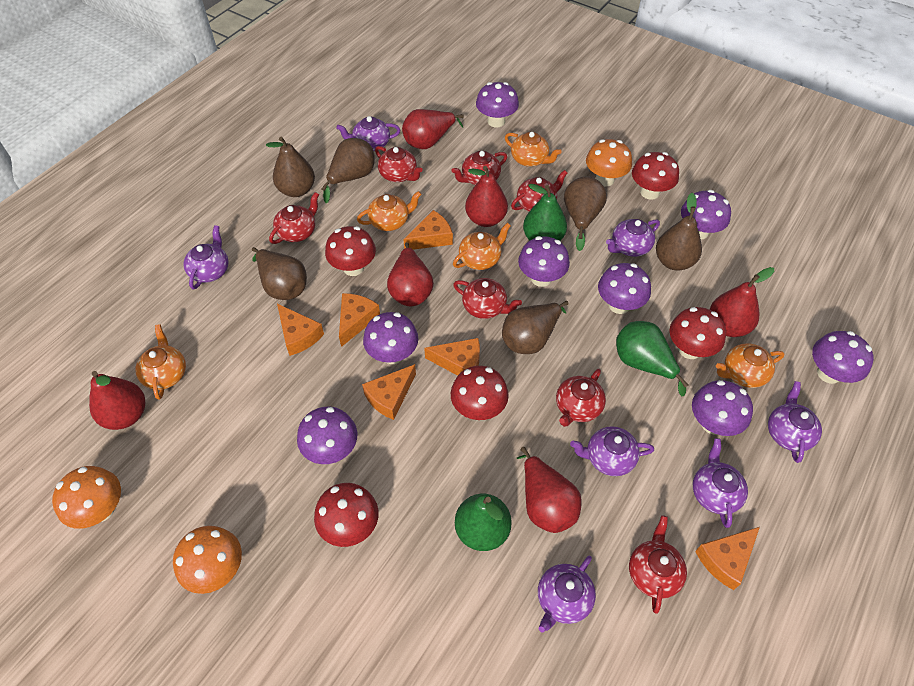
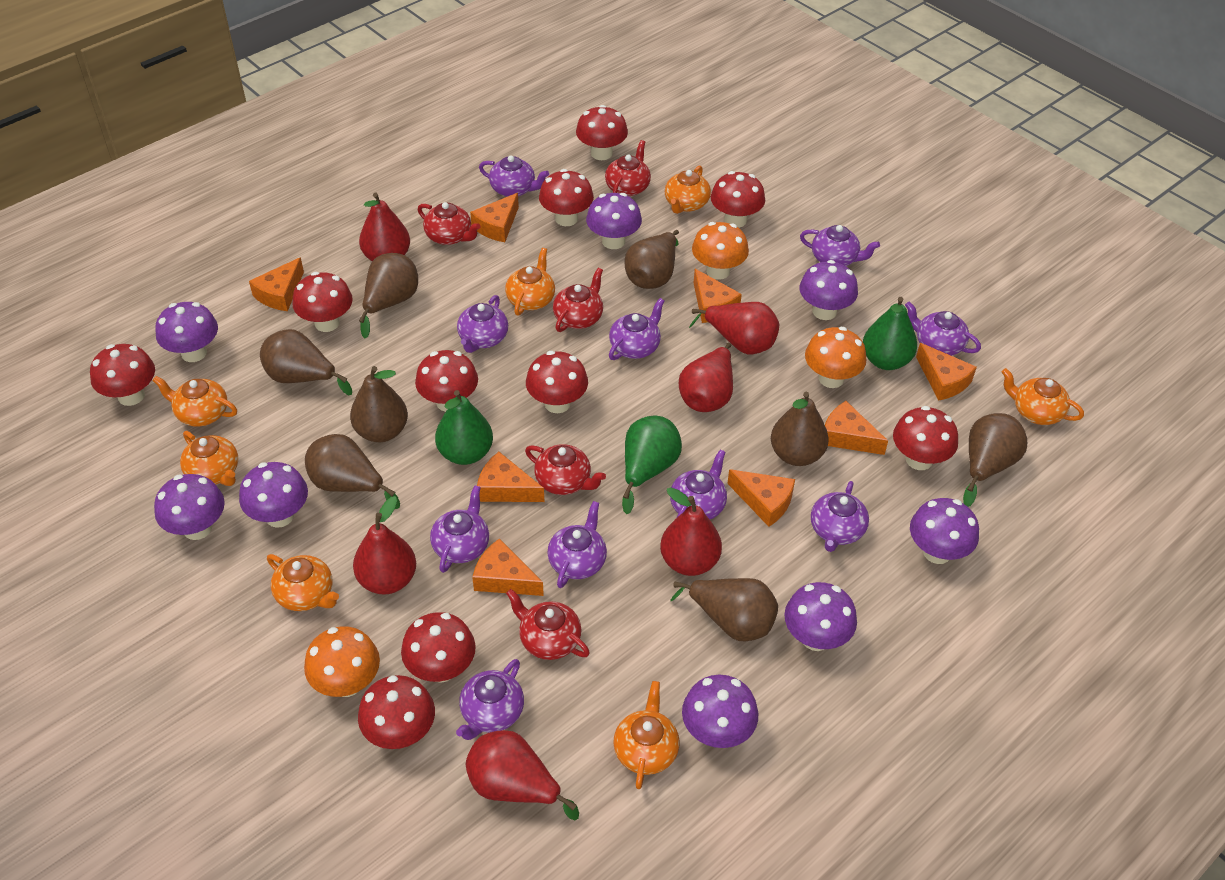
brown pear: [252,247,307,300] [266,137,315,197] [322,138,375,203] [502,301,569,354] [564,176,607,251] [656,193,702,270] = 6 -> [260,329,352,395] [305,434,400,509] [350,366,408,442] [359,253,418,338] [624,230,679,289] [670,578,778,642] [771,392,829,466] [963,413,1027,507] = 8
orange cheese: [277,304,324,356] [339,293,380,347] [362,364,416,420] [403,210,453,250] [424,338,480,376] [695,527,760,590] = 6 -> [249,257,304,311] [470,193,519,242] [472,538,544,596] [477,452,544,502] [694,269,742,323] [727,469,795,527] [825,401,888,455] [916,343,977,401] = 8
orange teapot: [135,324,186,400] [357,191,422,231] [453,223,511,270] [505,132,561,167] [716,343,785,388] = 5 -> [152,376,237,427] [180,431,238,486] [267,554,339,611] [505,248,555,316] [613,681,680,789] [665,165,711,214] [1002,368,1084,425] = 7
purple teapot: [183,225,229,289] [336,116,400,151] [538,556,596,632] [570,426,654,476] [606,219,660,257] [693,438,748,528] [768,381,822,463] = 7 -> [430,485,489,573] [456,659,524,740] [457,295,508,353] [479,155,549,197] [547,501,607,588] [609,298,664,360] [670,449,727,519] [800,225,880,266] [811,481,869,552] [905,302,981,356] = 10
red mushroom: [314,483,379,547] [325,226,376,276] [451,366,509,420] [632,152,679,200] [670,307,726,359] = 5 -> [90,344,155,406] [292,272,353,332] [358,675,435,749] [401,612,476,683] [415,350,478,412] [526,351,588,413] [539,169,594,226] [576,105,628,160] [711,171,765,228] [893,406,958,470] = 10
red teapot: [269,192,319,244] [375,146,422,182] [451,151,507,185] [453,278,522,319] [511,170,567,212] [556,369,606,427] [629,515,687,614] = 7 -> [418,202,481,245] [506,589,590,660] [525,444,606,495] [553,268,603,332] [605,140,651,196] = 5

